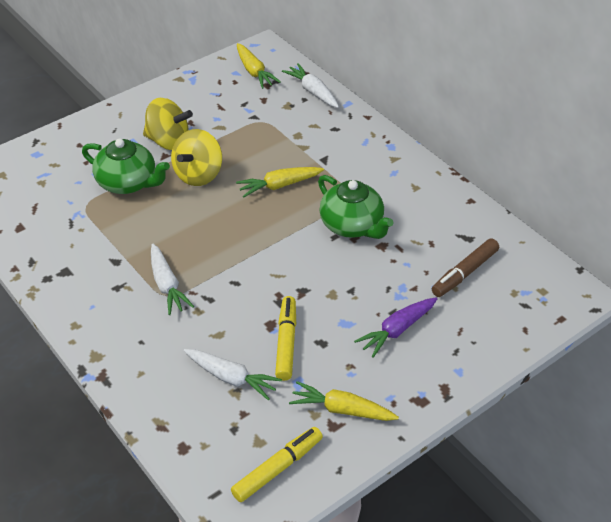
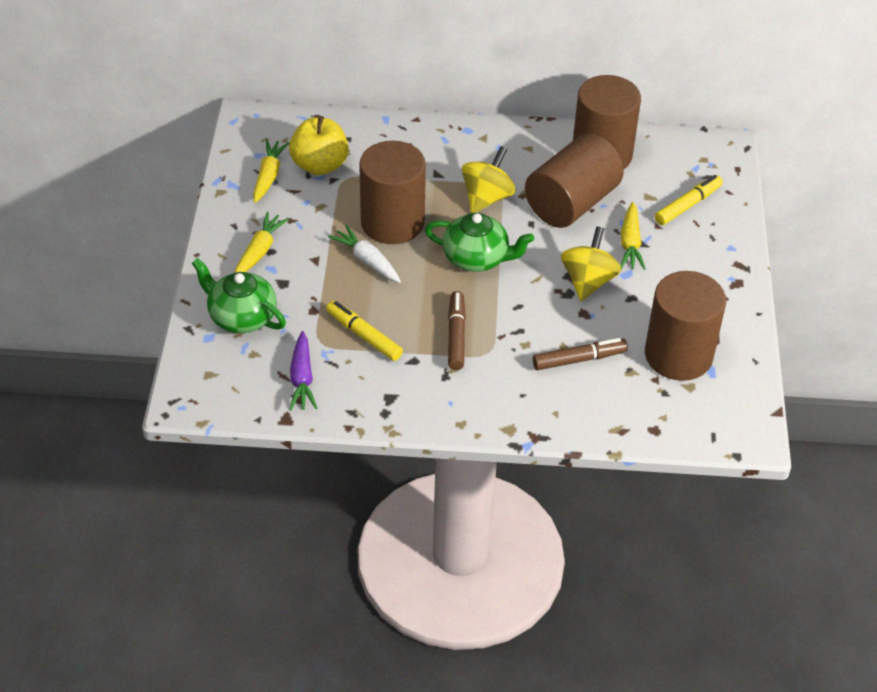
brown cylinder: none = 0 -> [359,141,426,244] [525,133,624,228] [573,75,641,170] [645,271,726,381] = 4
brown marker: [432,238,499,297] = 1 -> [448,291,466,370] [533,338,628,370] = 2
white carrot: [151,244,194,315] [184,349,282,401] [282,63,339,108] = 3 -> [328,225,401,283] = 1
yellow apple: none = 0 -> [289,116,349,175] = 1

